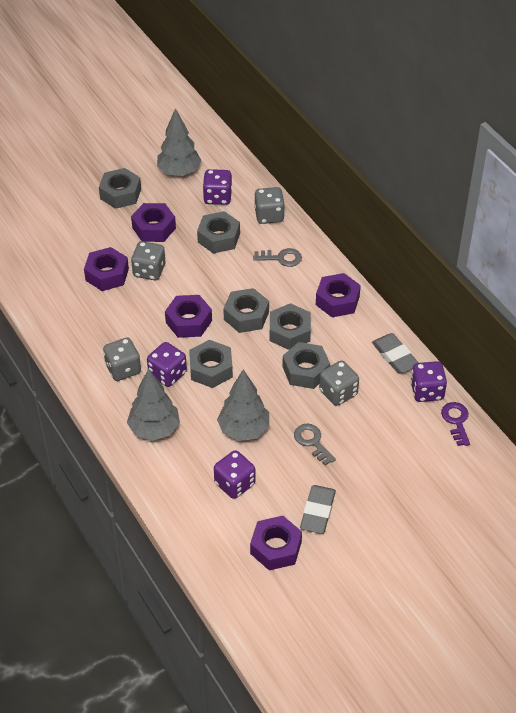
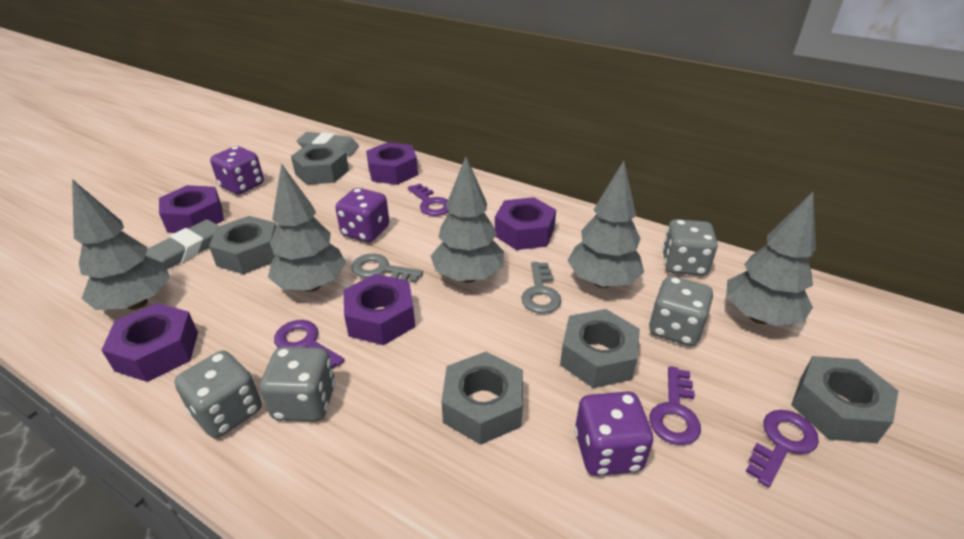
grey nut: [99,168,141,209] [189,340,233,388] [197,211,240,254] [223,288,269,333] [270,303,311,350] [282,342,330,389] = 6 -> [209,216,276,274] [291,143,349,185] [441,352,523,445] [560,309,640,388] [791,356,899,443] = 5
grey tree: [127,369,180,441] [157,108,201,176] [217,370,269,441] = 3 -> [72,179,170,310] [268,163,346,292] [431,157,504,283] [568,161,644,288] [726,192,816,326] = 5
purple dice: [147,342,187,387] [203,169,232,205] [214,450,255,499] [410,361,447,402] = 4 -> [210,146,264,194] [335,188,389,242] [575,391,653,476] = 3
purple key: [441,402,470,446] = 1 -> [274,320,345,369] [408,184,449,216] [649,366,701,445] [745,410,819,487] = 4

